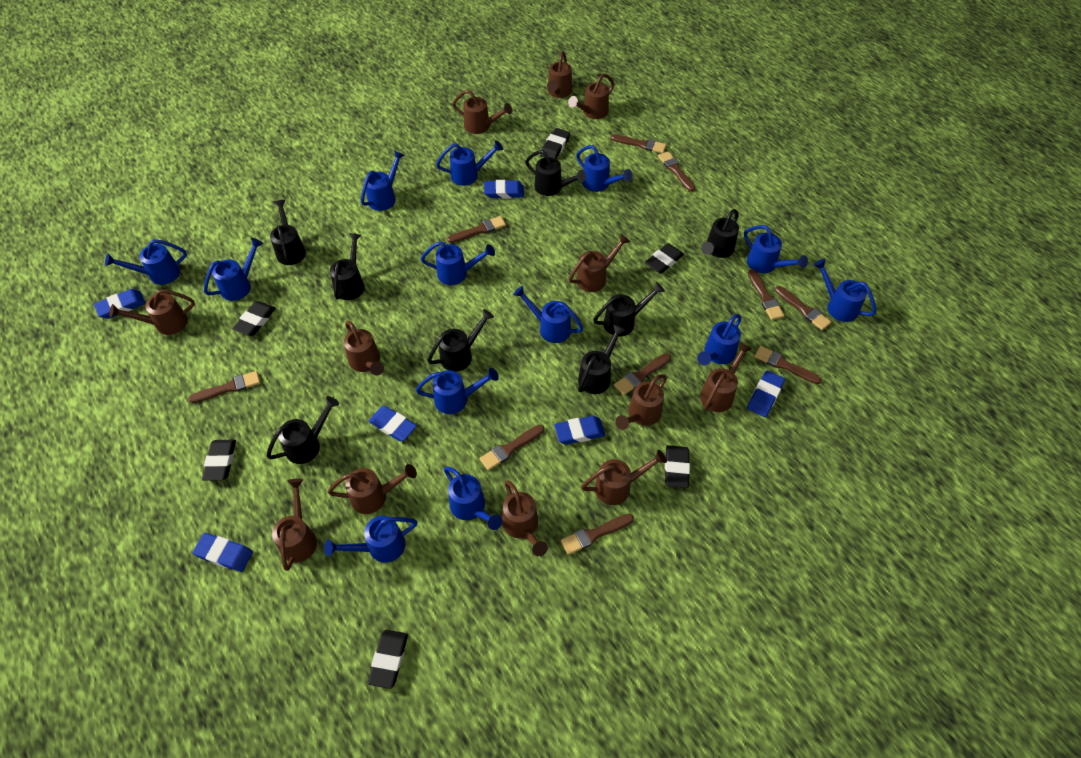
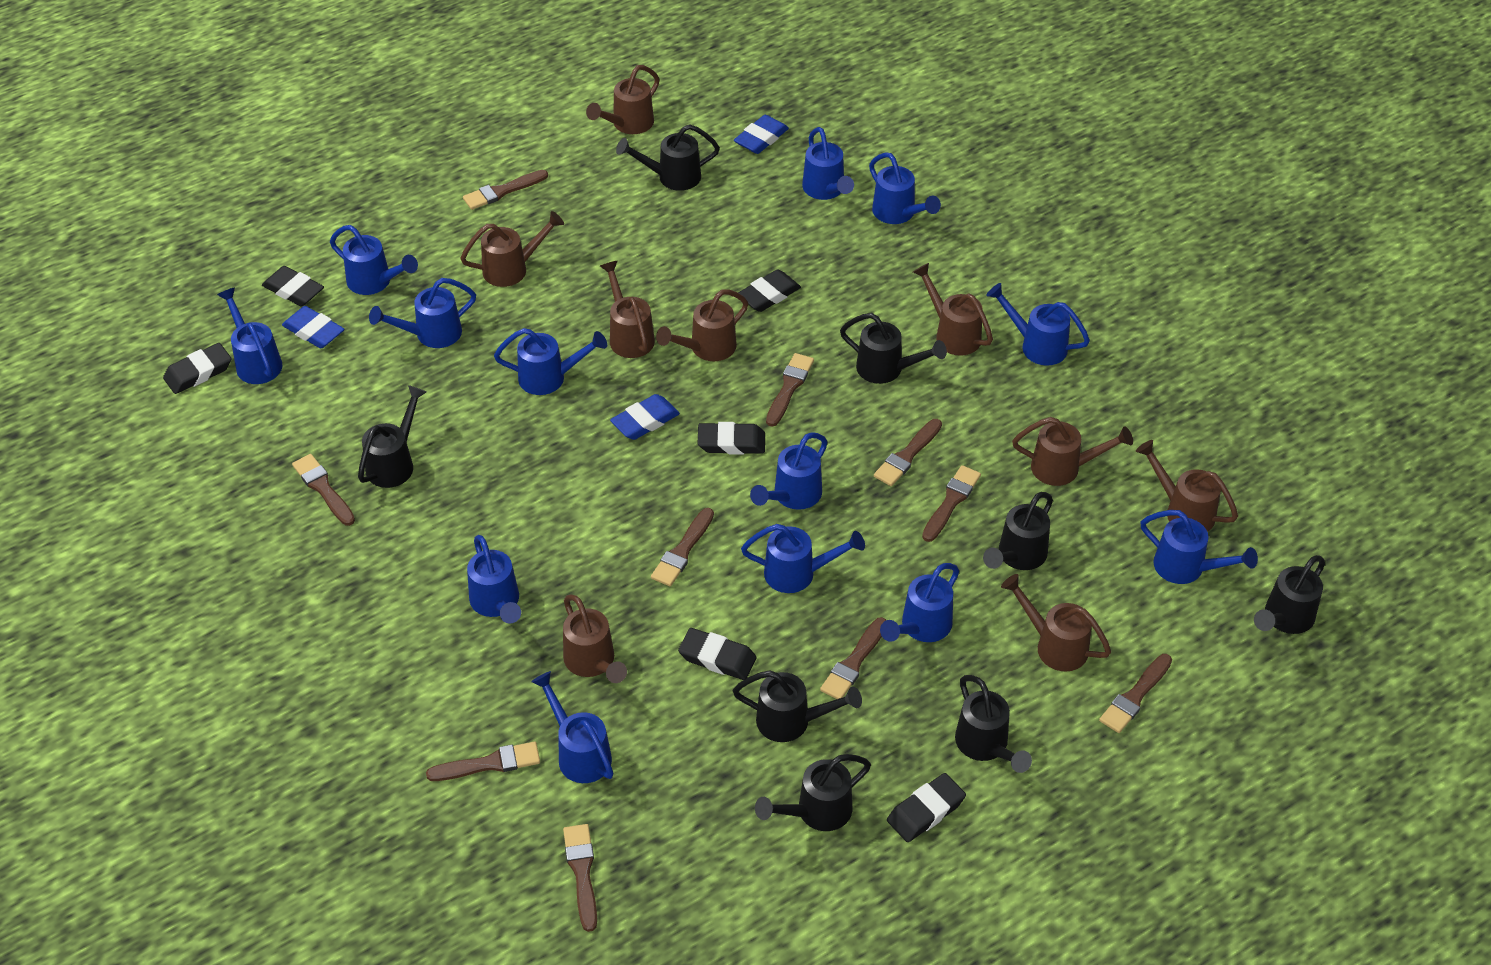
blue eraser: [94,289,146,319] [193,533,253,572] [368,406,417,442] [484,180,524,199] [554,416,605,444] [747,371,785,417] = 6 -> [282,306,344,348] [610,394,680,440] [734,115,789,154] = 3
brown watering can: [109,289,195,335] [272,479,317,571] [328,464,417,514] [344,321,384,376] [452,90,512,134] [502,480,548,556] [547,52,572,98] [568,74,614,119] [569,234,630,292] [581,450,667,505] [615,374,667,430] [700,343,752,412] = 12 -> [460,211,564,287] [563,594,627,683] [586,65,659,134] [600,261,655,358] [656,289,748,361] [913,263,993,356] [1001,574,1111,672] [1012,417,1133,486] [1136,440,1238,532] = 9

